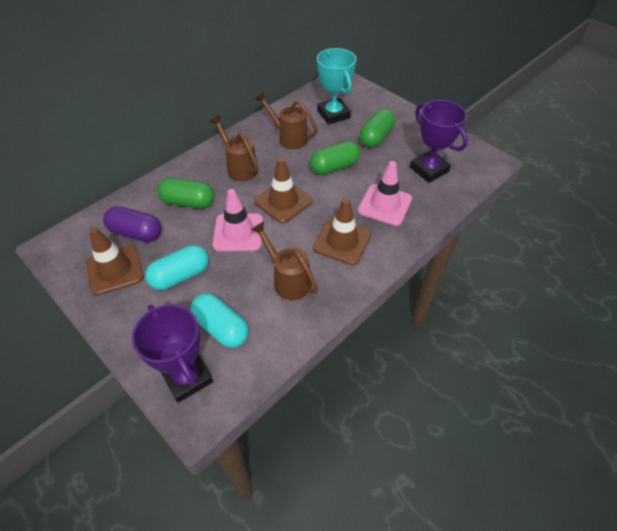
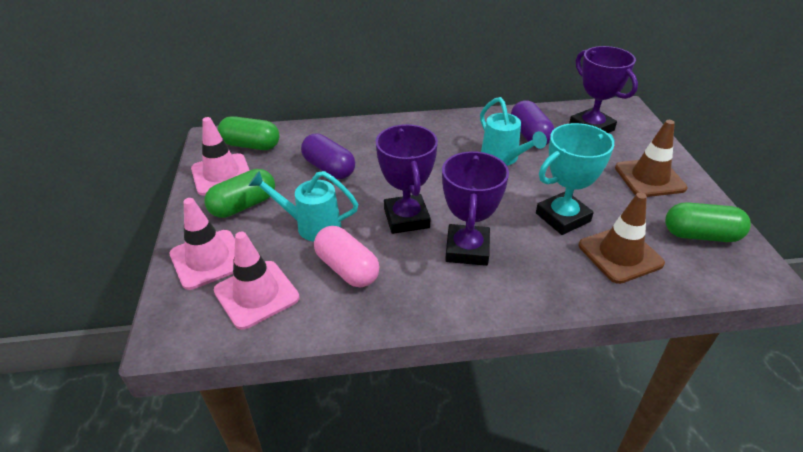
brown traffic cone: [86,227,144,295] [254,158,313,223] [313,198,372,265] = 3 -> [578,192,665,284] [615,120,687,197] = 2
brown watering can: [210,115,258,181] [251,221,318,300] [254,91,318,149] = 3 -> none = 0
pink capsule: none = 0 -> [314,226,380,288] = 1
pink traffic cone: [213,189,263,252] [358,161,412,226] = 2 -> [170,198,235,290] [191,117,250,196] [214,232,300,330] = 3
purple capsule: [103,206,161,242] = 1 -> [301,133,355,179] [511,100,555,145] = 2
purple trophy: [132,304,213,403] [410,100,468,183] = 2 -> [376,124,438,234] [442,151,509,266] [569,46,638,133] = 3
turquoise capsule: [145,245,209,290] [190,293,249,348] = 2 -> none = 0
turquoise watering can: none = 0 -> [248,171,358,242] [480,97,547,166] = 2

